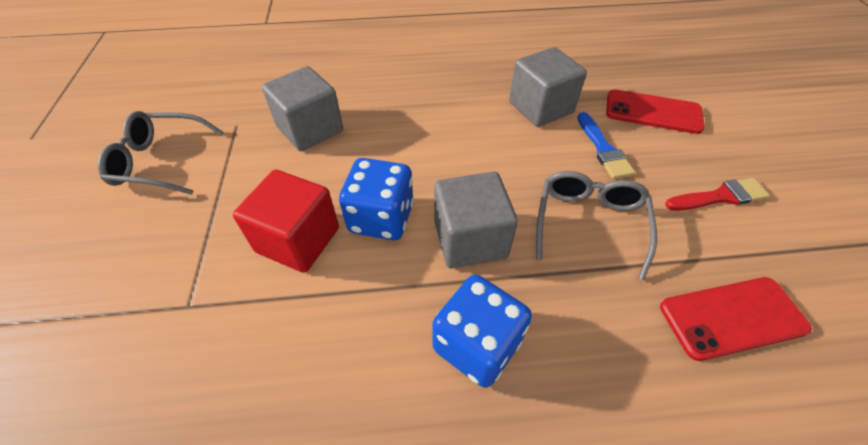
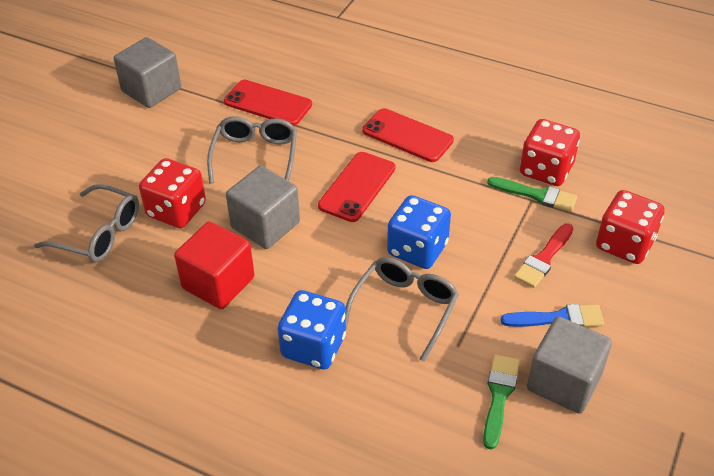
green brush: none = 0 -> [483,354,520,450] [487,177,577,212] = 2
grey glasses: [98,111,224,195] [536,171,657,280] = 2 -> [34,184,139,262] [207,116,297,183] [345,257,459,362] = 3
red dice: none = 0 -> [139,158,206,228] [520,119,580,186] [596,190,665,264] = 3
red phone: [606,89,705,134] [660,277,812,361] = 2 -> [224,80,312,126] [318,152,395,222] [362,108,454,162] = 3

